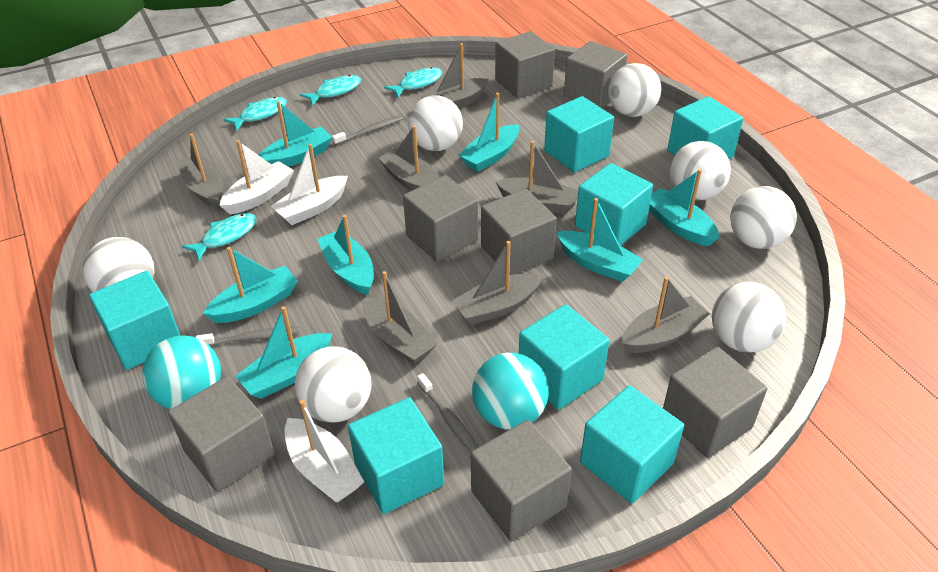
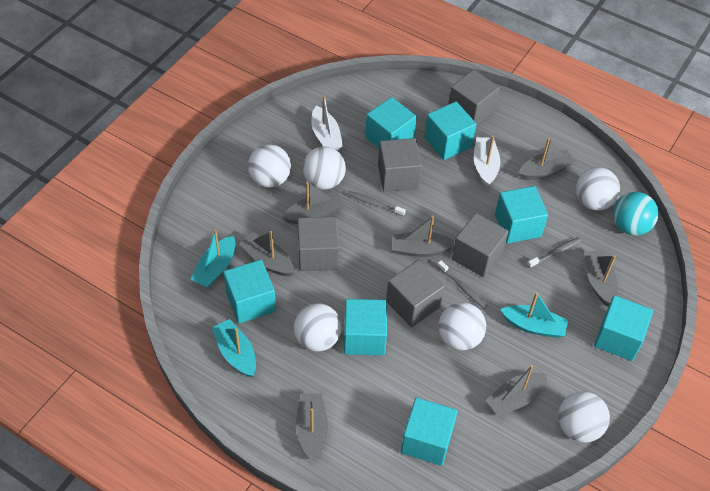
grey cube: [168,376,275,492] [403,175,478,262] [471,420,572,542] [481,189,557,275] [495,31,555,98] [564,41,627,108] [663,347,767,458] = 7 -> [298,217,339,271] [378,138,422,192] [386,260,445,327] [448,70,500,126] [452,213,509,277] = 5
turquoise ball: [142,335,221,409] [472,353,549,429] = 2 -> [613,192,659,236] = 1
turquoise boat: [203,247,298,323] [235,306,332,399] [259,101,333,167] [317,215,374,295] [458,93,519,172] [557,198,643,282] [649,169,719,246] = 7 -> [190,229,236,288] [212,319,256,377] [500,292,568,338] = 3
turquoise fish: [182,213,257,261] [223,97,287,131] [300,75,361,106] [384,67,442,98] = 4 -> none = 0
white ball: [83,237,154,293] [295,346,371,423] [408,95,463,151] [608,63,661,117] [670,141,731,200] [712,282,786,353] [730,186,797,249] = 7 -> [248,144,291,188] [294,303,342,352] [303,146,346,190] [438,302,486,350] [558,391,610,443] [576,167,620,211] = 6
white boat: [219,140,294,214] [270,144,348,225] [284,400,364,503] = 3 -> [311,95,343,151] [474,136,500,187] = 2

